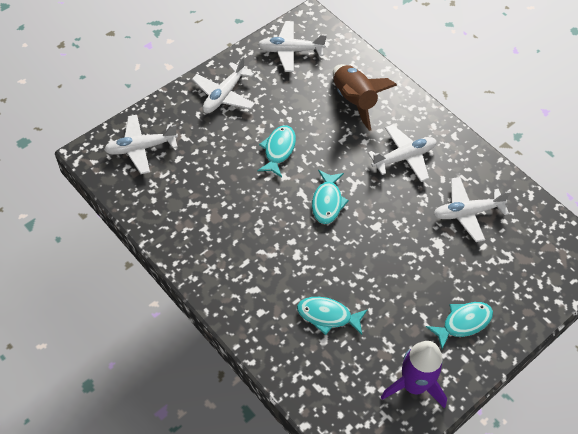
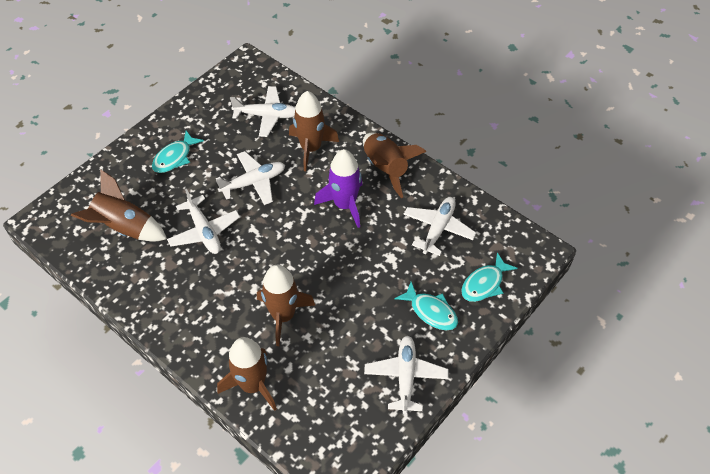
brown rocket: [333,64,397,131] = 1 -> [71,169,167,242] [217,337,277,411] [257,265,315,346] [289,91,339,171] [363,132,427,198] = 5
turquoise fish: [257,125,296,177] [297,297,368,335] [312,170,349,224] [426,302,493,349] = 4 -> [152,131,204,173] [394,282,458,330] [461,252,518,302] = 3

